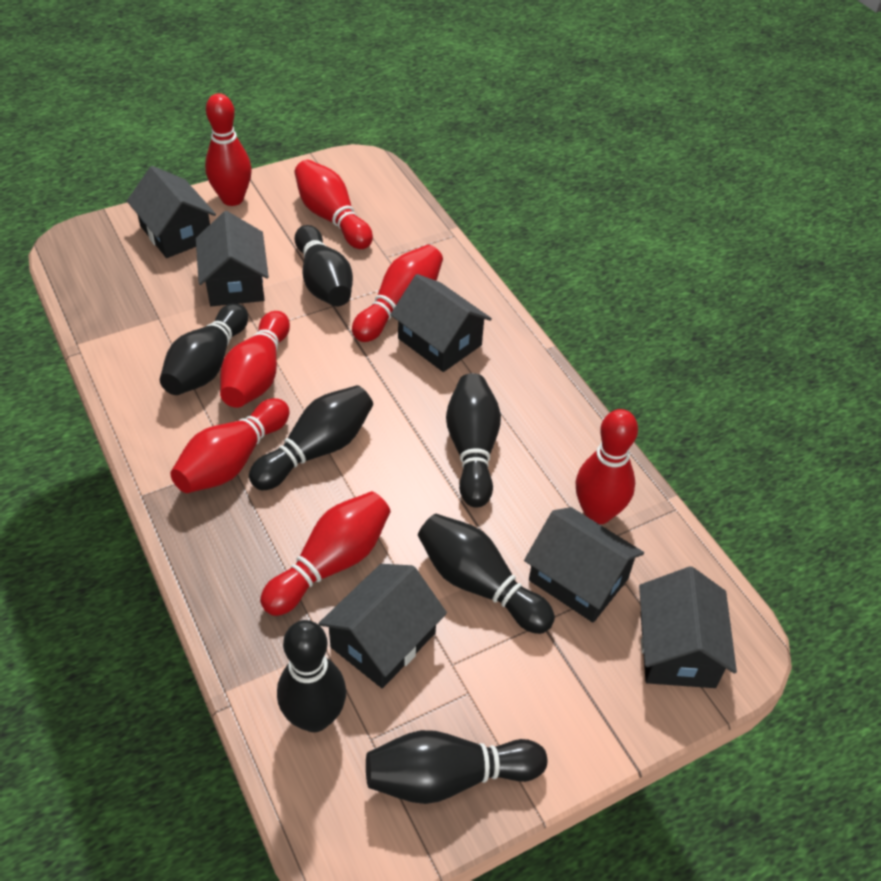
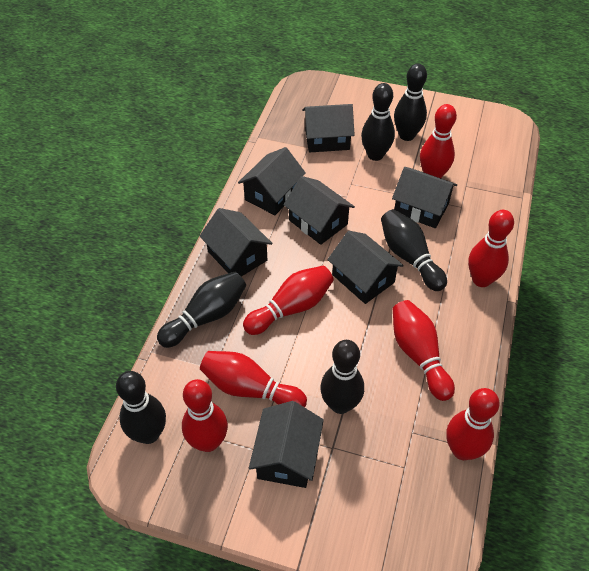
black bowling pin: [160,303,248,395] [249,385,373,490] [277,620,346,732] [294,225,353,306] [366,730,547,804] [418,514,555,634] [446,373,501,507] = 7 -> [116,371,166,444] [157,272,246,348] [320,340,364,414] [361,83,395,161] [381,209,447,291] [394,63,427,141] = 6
black house: [127,166,216,258] [196,211,269,306] [318,564,447,688] [390,274,492,372] [524,507,644,623] [639,566,737,688] = 6 -> [200,208,273,277] [238,147,306,215] [249,401,324,488] [283,176,355,245] [303,104,355,153] [327,231,404,304] [392,167,457,228] = 7

